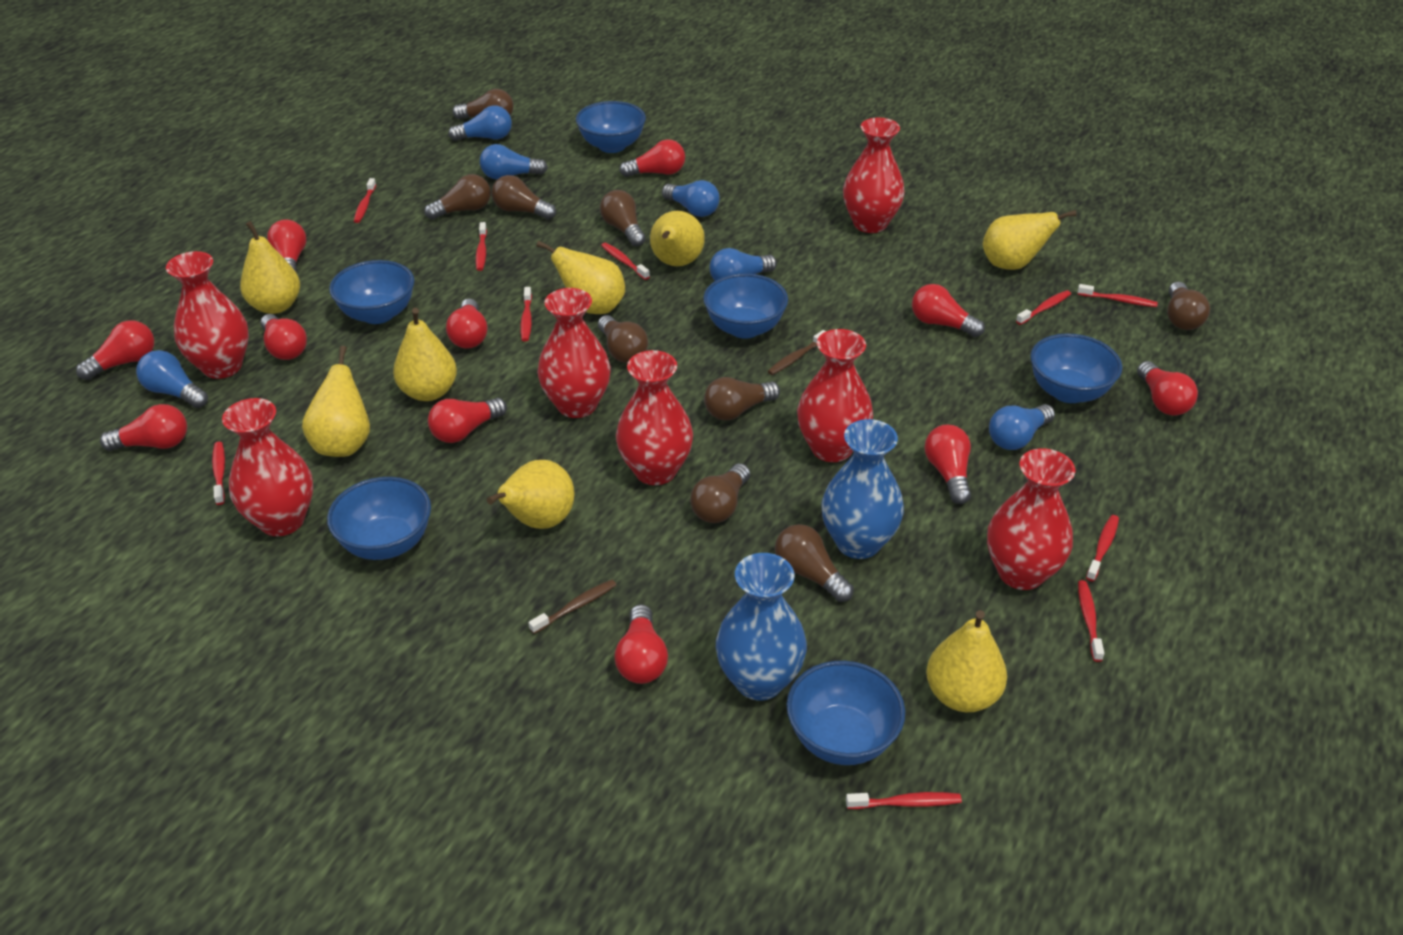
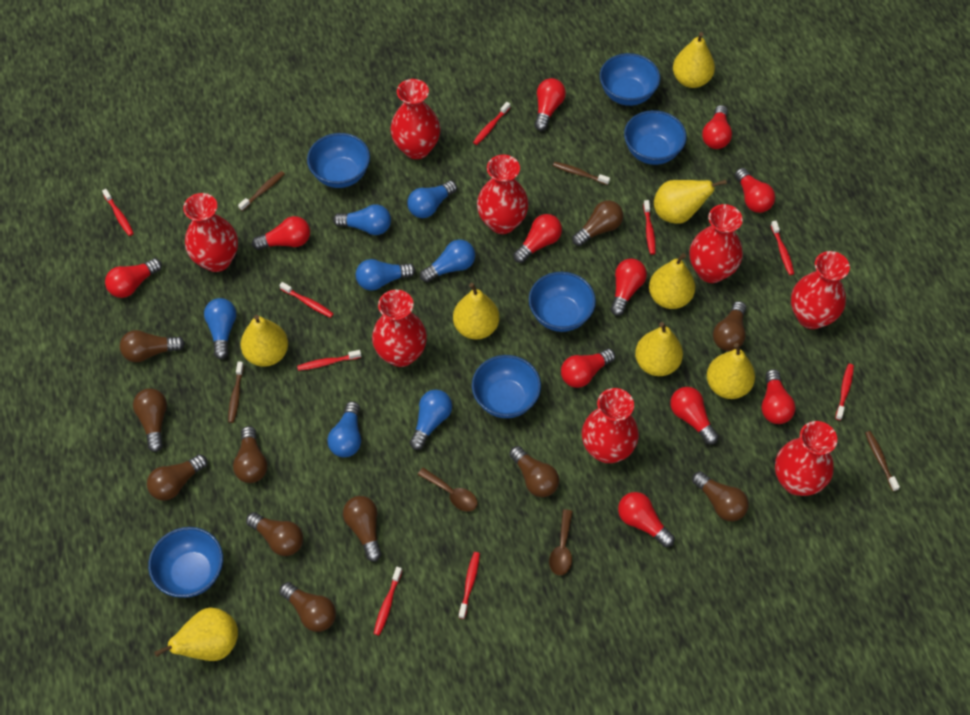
blue light bulb: [136,350,208,408] [448,105,512,141] [480,144,548,179] [662,180,720,217] [710,248,777,281] [989,404,1055,450] = 6 -> [204,298,236,359] [327,401,361,457] [333,204,391,235] [356,259,416,291] [407,181,457,218] [410,390,452,450] [420,240,475,282] = 7
blue vase: [716,553,807,701] [822,419,904,559] = 2 -> none = 0
brown light bulb: [425,174,491,220] [453,89,513,119] [492,175,556,220] [598,315,648,363] [600,190,646,247] [690,463,750,523] [704,377,780,421] [775,524,854,602] [1167,282,1210,330] = 9 -> [120,330,185,362] [133,388,167,452] [147,454,207,501] [233,426,267,483] [246,512,303,556] [279,582,336,632] [343,496,382,562] [509,446,559,497] [572,200,623,246] [692,471,749,521] [713,301,746,351] = 11
brown spoon: none = 0 -> [417,467,477,511] [549,509,573,575] = 2
brown toothbrush: [528,580,616,634] [768,330,826,375] = 2 -> [228,361,244,423] [238,171,285,211] [553,162,610,185] [865,431,900,492] = 4
red toothbrush: [212,442,225,505] [354,178,376,223] [476,222,487,271] [520,287,532,342] [601,243,650,280] [846,792,962,809] [1016,290,1071,325] [1077,284,1158,307] [1078,580,1104,662] [1086,515,1119,581] = 10 -> [102,189,134,236] [279,282,333,318] [297,350,361,371] [374,567,402,635] [458,552,480,619] [473,102,510,145] [643,200,656,255] [771,221,794,275] [835,364,854,420] = 9
red vase: [166,251,249,379] [222,398,313,536] [537,288,611,418] [616,350,693,485] [797,329,873,462] [843,117,904,233] [987,448,1075,590] = 7 -> [183,193,238,272] [372,290,427,367] [390,79,440,159] [477,155,529,234] [582,388,639,463] [690,204,743,283] [775,421,837,496] [791,251,850,329] = 8

